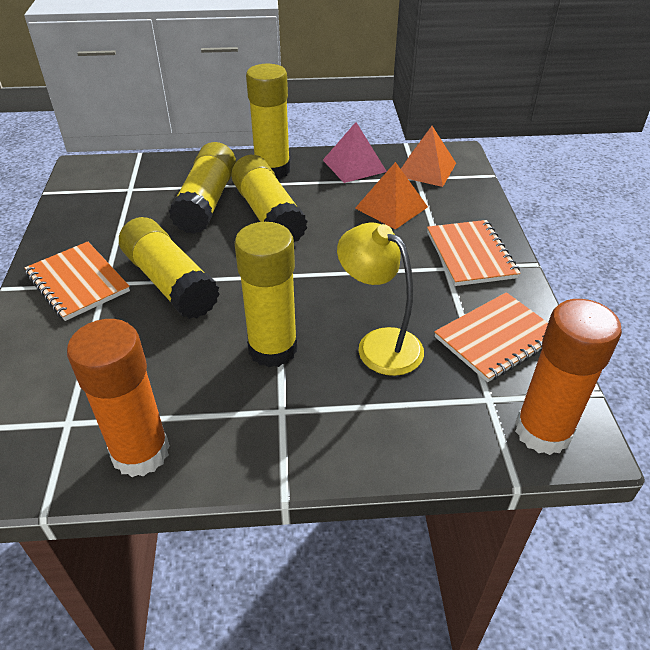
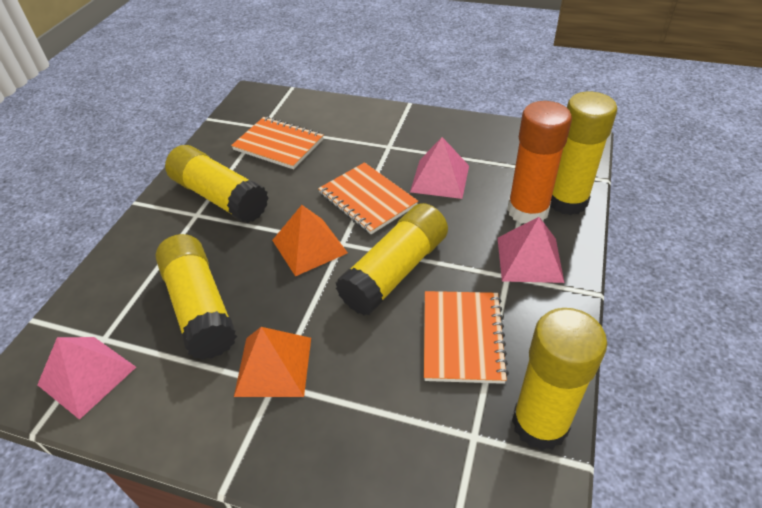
orange glue stick: [67,319,170,477] [515,299,622,455] = 2 -> [507,101,572,224] = 1
pink pyramid: [323,122,387,183] = 1 -> [37,337,136,420] [410,137,469,199] [498,217,564,283] = 3
yellow lamp: [337,223,424,376] = 1 -> none = 0

